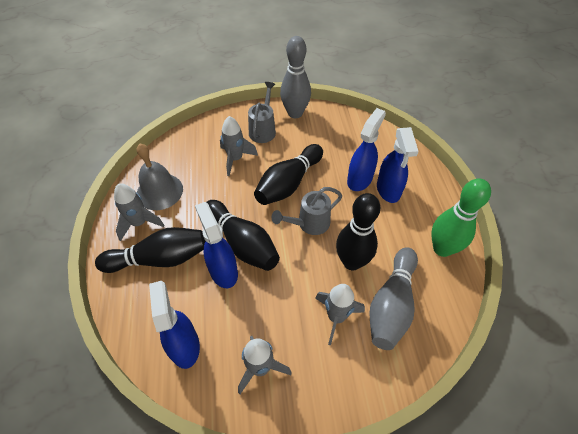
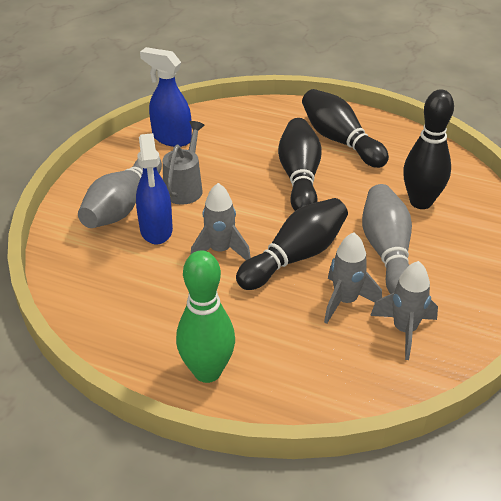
blue spray bottle: [149,281,200,369] [195,202,238,288] [347,108,386,191] [377,127,419,203] = 4 -> [136,133,173,244] [140,47,192,147] = 2
grey bell: [136,144,183,210] = 1 -> none = 0
grey rocket: [114,183,165,241] [220,116,258,176] [238,336,292,394] [315,284,365,346] = 4 -> [191,183,251,260] [324,232,382,324] [370,261,438,360] = 3
grey watering can: [248,82,276,143] [272,187,342,235] = 2 -> [163,121,205,205] = 1

